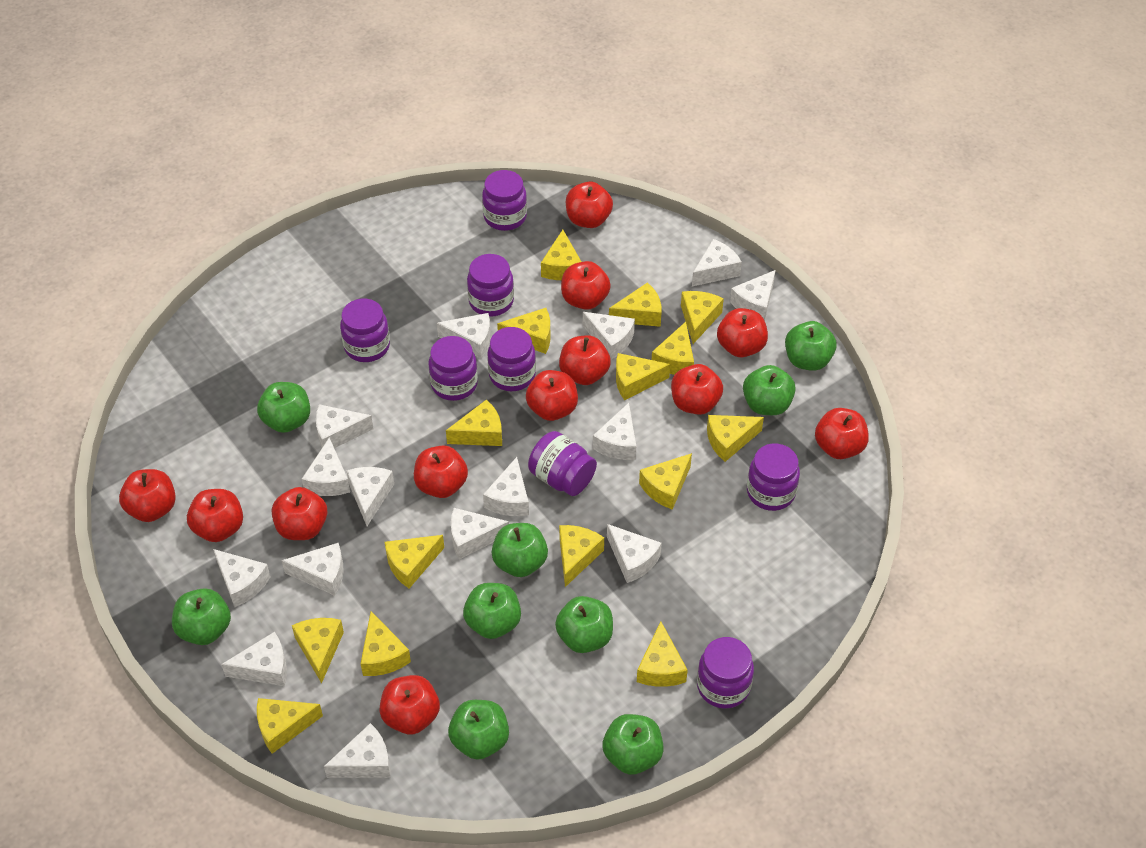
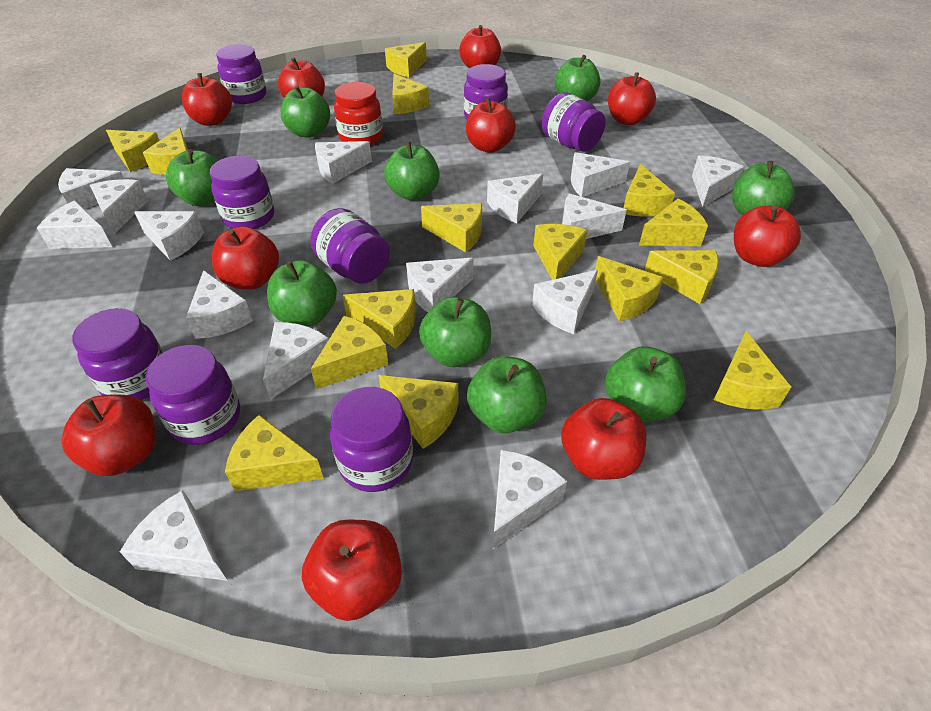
red apple: [119,469,176,522] [187,489,243,542] [272,487,327,540] [379,675,440,734] [414,446,468,498] [526,370,578,421] [559,335,611,385] [561,261,611,310] [566,182,613,228] [671,364,723,415] [717,308,768,357] [815,408,869,459] = 12 -> [62,394,156,476] [182,73,232,126] [212,226,279,289] [278,58,325,98] [302,520,402,621] [459,25,501,68] [466,98,516,153] [561,398,646,480] [608,72,656,125] [734,206,801,267] = 10
red jar: none = 0 -> [334,82,383,145] = 1

